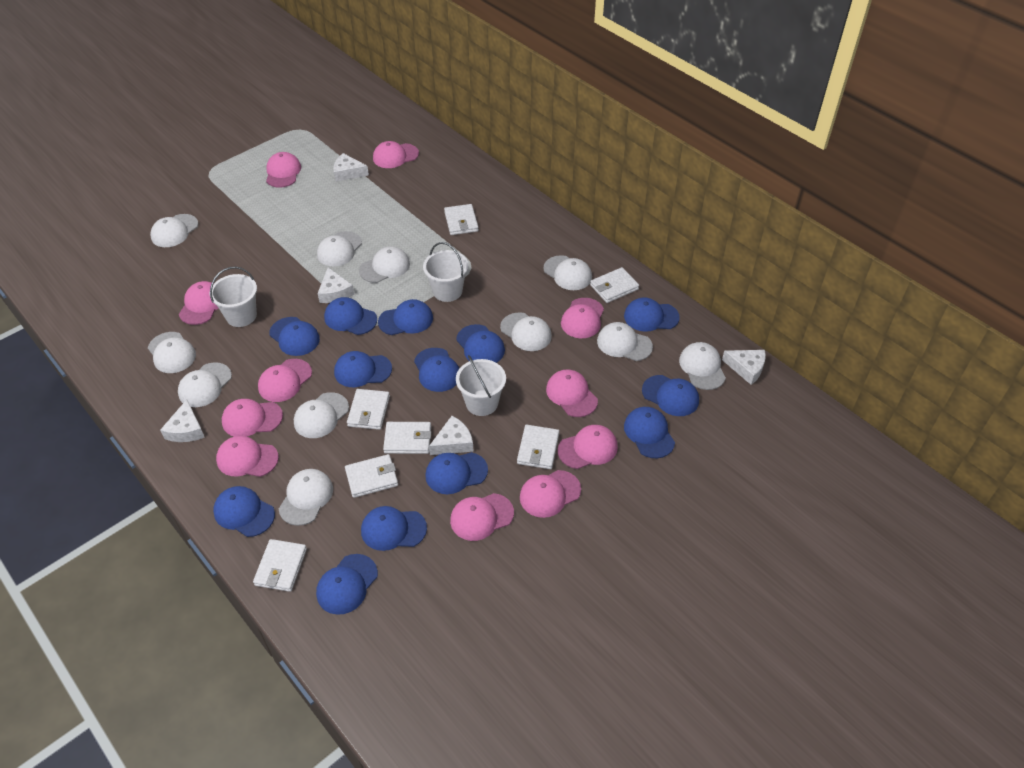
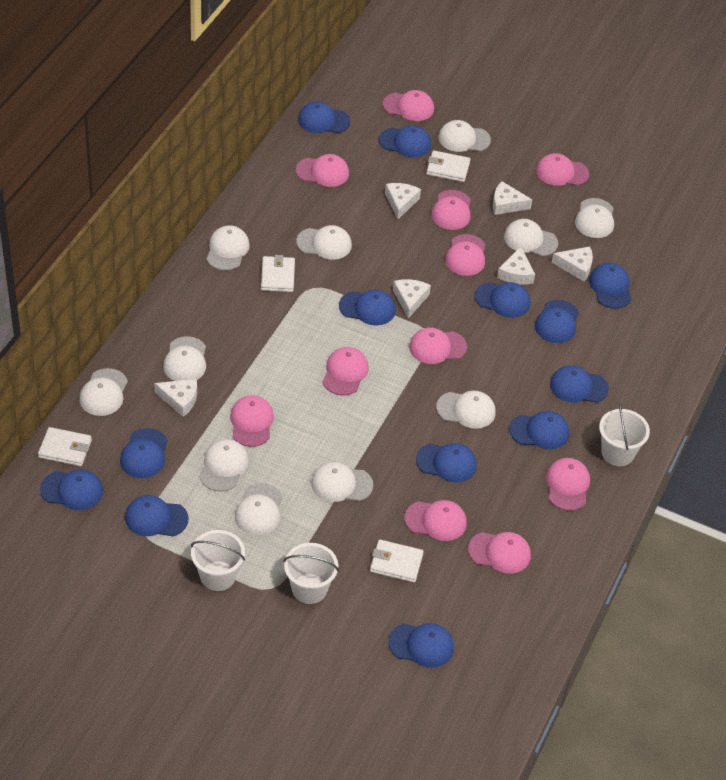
white cheese: [160,400,205,442] [318,267,354,303] [333,153,369,182] [429,416,474,455] [722,350,766,385] = 5 -> [154,379,197,417] [385,183,421,220] [393,279,431,319] [493,181,532,215] [497,247,535,285] [552,246,593,281] = 6
white wallet: [253,539,307,592] [345,454,398,498] [347,389,390,430] [383,422,431,454] [444,204,479,235] [517,425,559,469] [590,267,639,303] = 7 -> [38,427,92,466] [261,255,295,292] [370,540,424,583] [426,150,471,182] = 4

